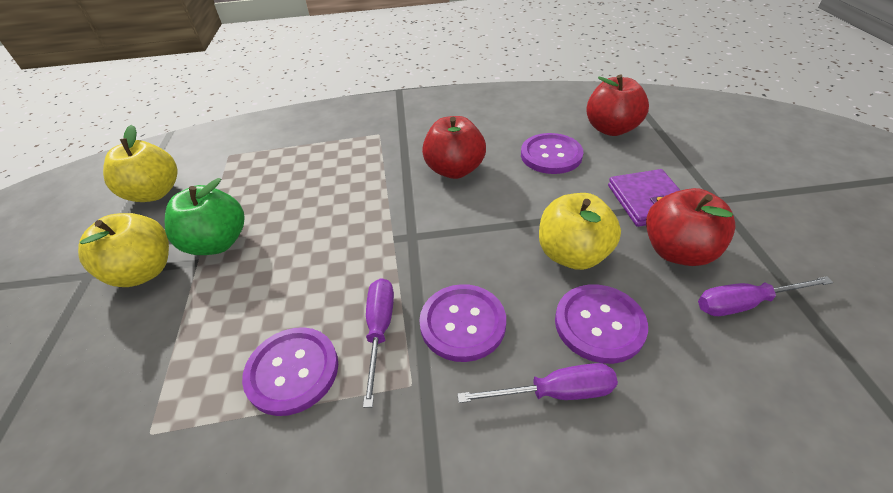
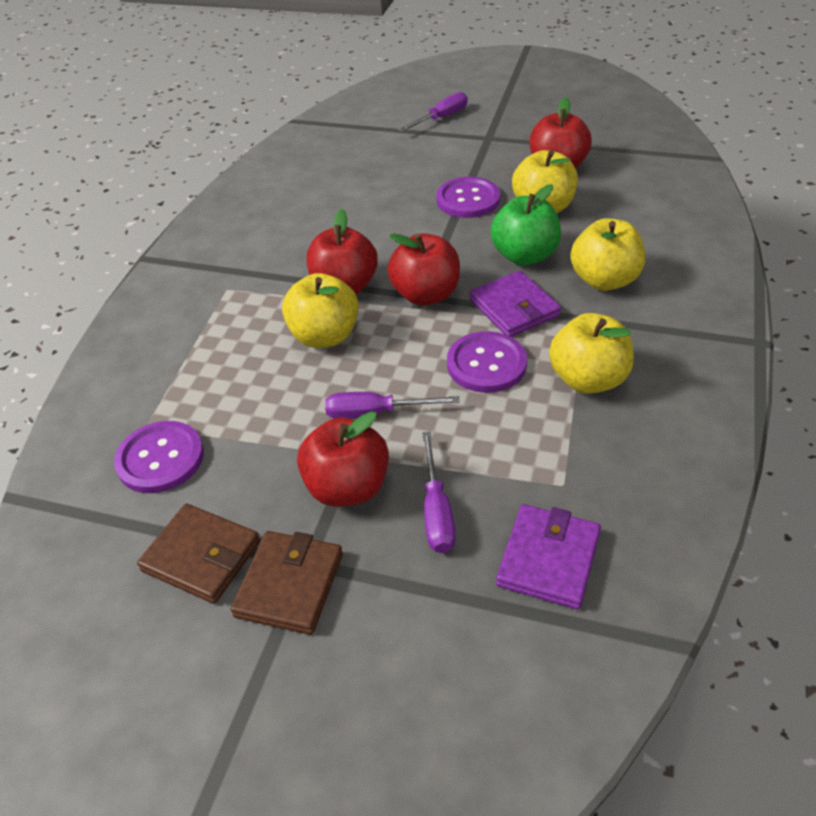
brown wallet: none = 0 -> [137,504,260,604] [231,531,343,635] = 2
purple button: [242,327,338,416] [419,284,506,362] [521,133,584,174] [555,284,648,364] = 4 -> [114,421,204,493] [436,177,500,218] [447,331,527,393] = 3
purple wallet: [608,169,680,227] = 1 -> [470,270,561,337] [496,504,601,609] = 2
red apple: [422,116,486,179] [586,74,649,136] [646,188,736,266] = 3 -> [297,411,389,507] [307,209,378,294] [387,233,460,306] [530,97,592,169] = 4
yellow apple: [78,213,169,287] [103,125,178,202] [539,193,621,270] = 3 -> [282,273,359,348] [512,150,578,213] [549,313,634,394] [570,218,645,291] = 4

